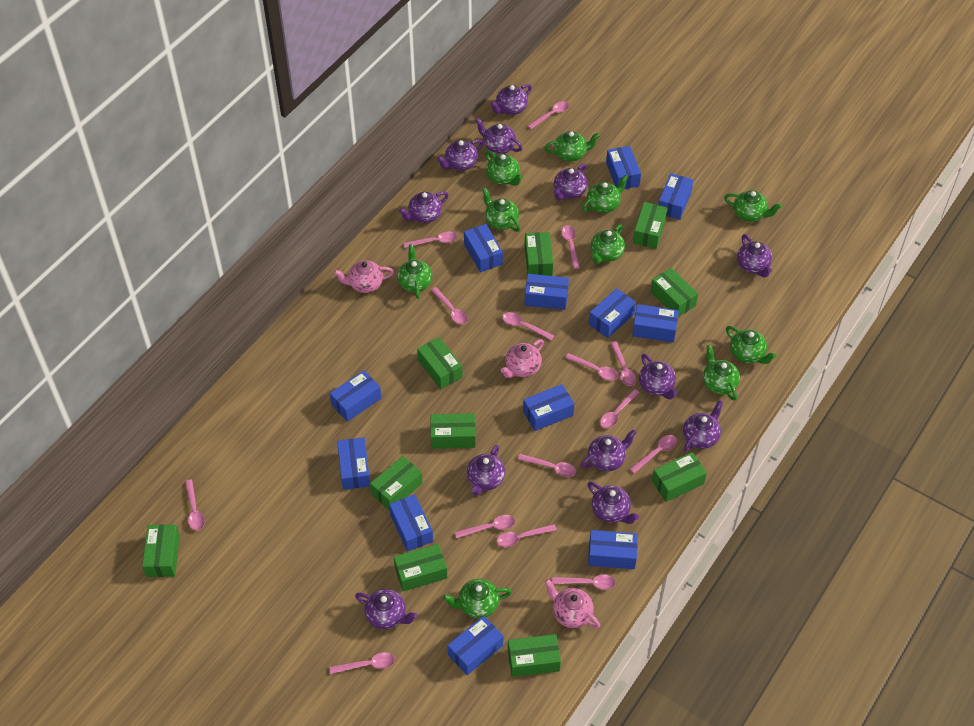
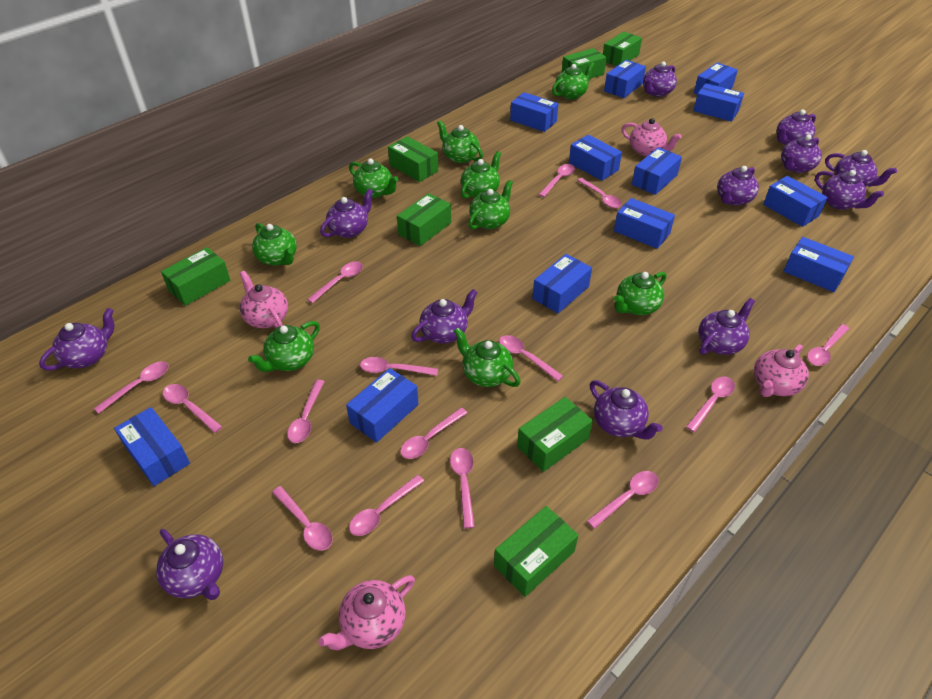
green box: [142,525,180,577] [370,456,423,511] [394,544,447,591] [417,337,463,389] [430,413,476,449] [508,634,561,677] [525,232,553,276] [633,202,668,249] [650,268,698,317] [652,452,707,502] = 10 -> [161,247,231,306] [388,136,438,182] [397,193,451,246] [494,506,578,597] [517,397,593,472] [562,48,607,79] [603,32,642,66] = 7
green teapot: [397,244,432,299] [443,579,512,619] [482,187,521,232] [485,150,523,186] [544,131,600,162] [582,175,628,213] [590,224,625,264] [703,345,740,401] [724,190,782,222] [726,326,776,364] = 10 -> [248,321,320,372] [252,223,297,266] [349,158,398,198] [437,120,483,163] [454,327,521,387] [461,151,501,198] [468,180,513,229] [552,62,595,100] [614,272,666,315] = 9
pink teapot: [334,260,394,293] [501,339,544,378] [545,579,600,628] = 3 -> [240,271,288,329] [318,575,415,650] [621,118,682,156] [754,344,809,397] = 4

